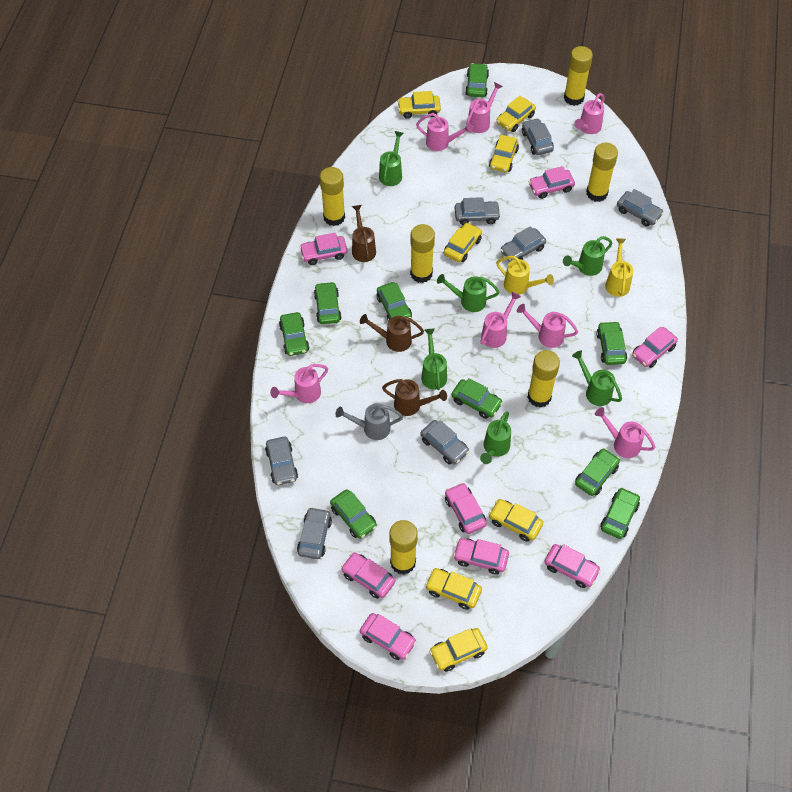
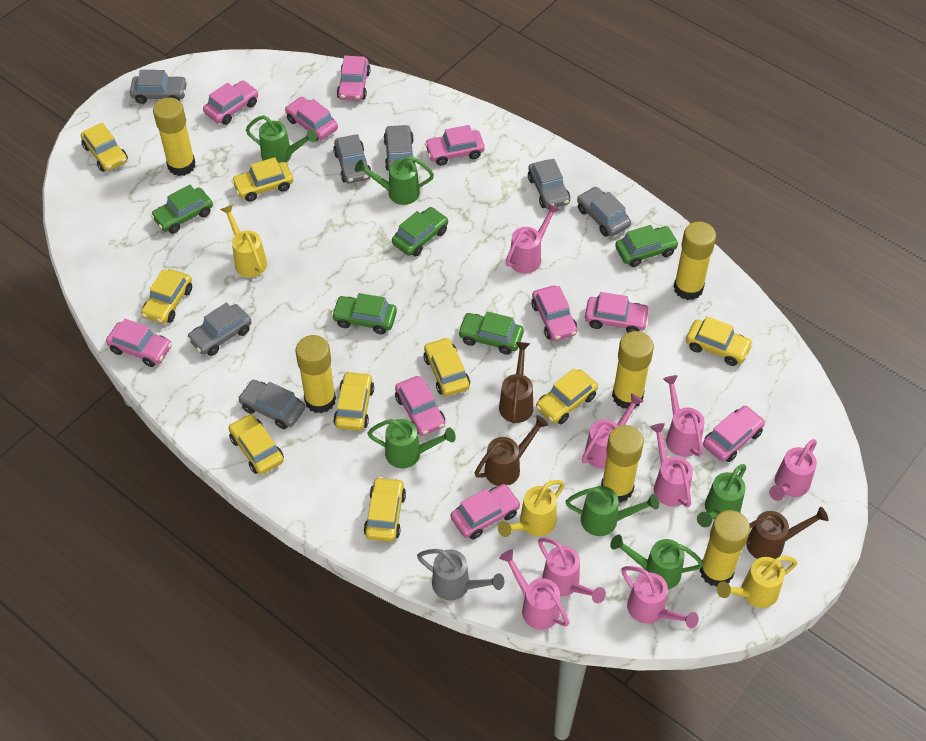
green car: [279,312,309,356] [314,282,342,324] [330,489,377,539] [376,282,412,322] [451,378,503,419] [465,63,489,97] [575,448,620,496] [596,321,627,365] [600,487,640,539] = 9 -> [151,185,213,234] [331,293,397,334] [392,207,448,257] [458,311,524,355] [615,225,679,267] = 5
pink car: [299,233,347,265] [341,552,395,599] [360,613,417,660] [445,482,487,534] [453,538,509,575] [528,166,575,199] [544,544,601,588] [632,326,678,368] = 8 -> [106,319,172,367] [203,80,258,125] [285,97,338,141] [337,56,370,101] [395,376,445,436] [425,125,485,166] [450,484,521,539] [531,285,578,341] [585,292,650,333] [703,406,765,462] = 10
pink watering can: [270,364,328,403] [416,113,473,151] [466,82,503,133] [481,292,521,348] [517,304,578,348] [574,93,605,134] [595,407,655,458] = 7 -> [499,549,570,630] [505,203,560,274] [538,538,606,603] [582,393,644,469] [621,566,699,629] [650,423,693,507] [663,375,705,457] [769,439,817,501] = 8
yellow car: [397,91,441,119] [425,568,482,610] [429,628,488,672] [444,222,482,262] [489,135,519,172] [489,499,543,542] [496,96,536,132] = 7 -> [81,122,128,172] [141,269,192,324] [228,414,284,475] [232,157,293,202] [333,371,374,431] [364,477,406,542] [424,337,470,396] [536,369,598,424] [686,316,753,366] = 9
yellow watering can: [496,256,554,295] [605,238,633,297] = 2 -> [220,204,267,277] [498,480,565,537] [717,556,798,608] = 3

